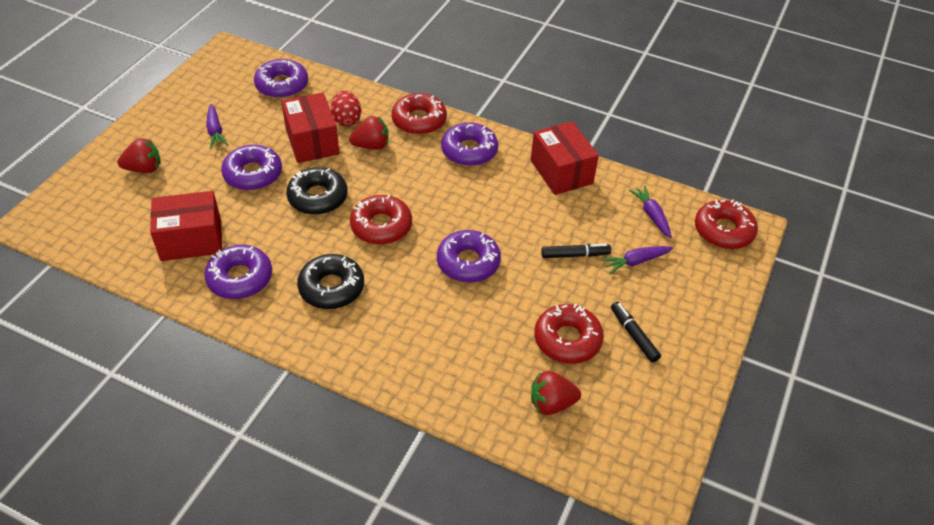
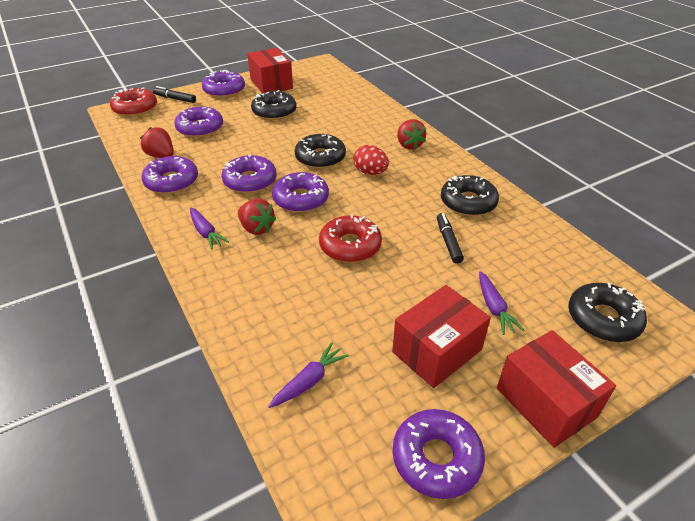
black donut: [286,167,348,215] [297,254,364,309] = 2 -> [251,90,297,120] [295,134,346,169] [441,175,499,216] [568,283,647,342] = 4
purple donut: [204,245,272,299] [221,145,282,190] [254,59,308,98] [437,230,501,283] [441,122,498,166] = 5 -> [142,156,198,194] [174,106,223,138] [202,70,245,98] [221,154,277,193] [272,172,329,213] [392,409,485,499] = 6
red donut: [350,195,412,245] [391,93,447,135] [534,303,604,364] [695,199,758,249] = 4 -> [110,87,157,117] [319,214,382,263] = 2

